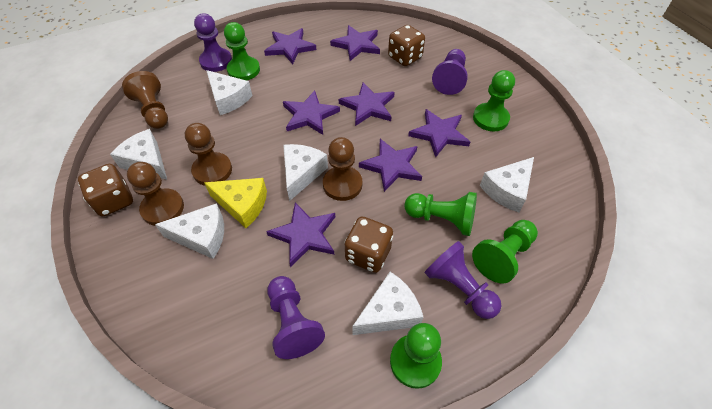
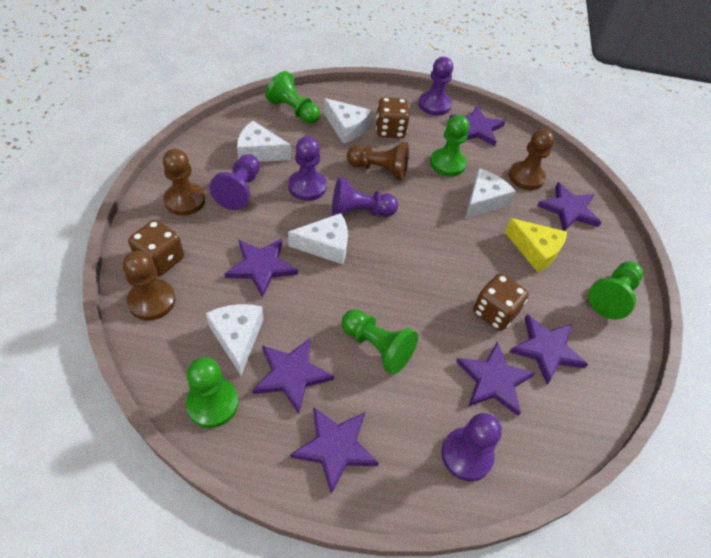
purple pawn: [194,13,232,72] [267,276,325,359] [425,241,502,319] [432,49,468,95] = 4 -> [209,154,260,210] [288,136,327,201] [332,177,398,217] [418,57,453,116] [441,413,502,481] = 5
white cheese: [110,129,167,180] [155,203,224,259] [206,70,253,115] [283,144,328,201] [352,272,424,335] [480,157,534,212] = 6 -> [206,304,263,375] [237,121,291,162] [288,213,348,264] [324,98,371,144] [465,169,516,219] = 5

